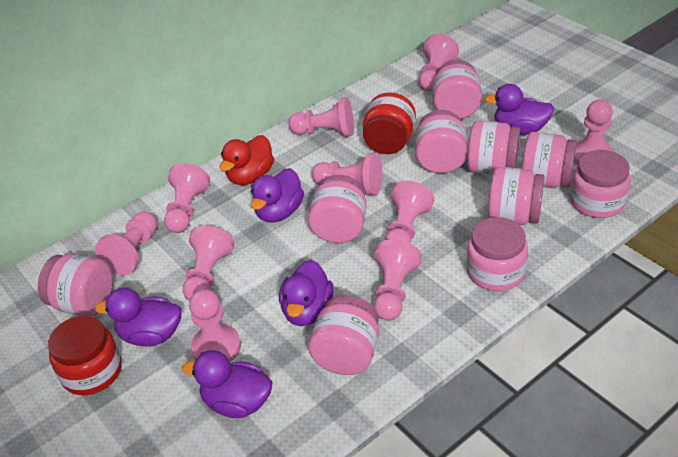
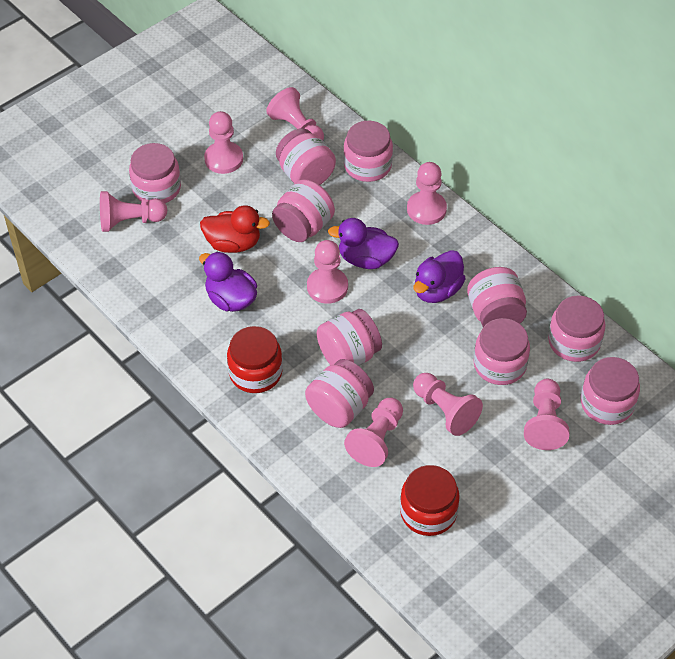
pink pawn: [95,212,157,275] [164,163,210,233] [183,225,234,301] [189,289,241,362] [288,97,354,137] [312,153,383,195] [374,239,421,321] [385,181,434,243] [419,34,459,91] [574,100,614,165] = 10 -> [100,191,167,232] [204,111,243,174] [266,87,324,140] [307,240,348,304] [344,398,403,467] [407,162,447,225] [413,373,483,436] [524,379,569,450] = 8
purple duck: [95,288,182,347] [182,350,272,418] [251,168,304,223] [279,260,334,326] [484,84,554,135] = 5 -> [199,251,257,312] [328,218,399,269] [413,250,466,303] = 3

